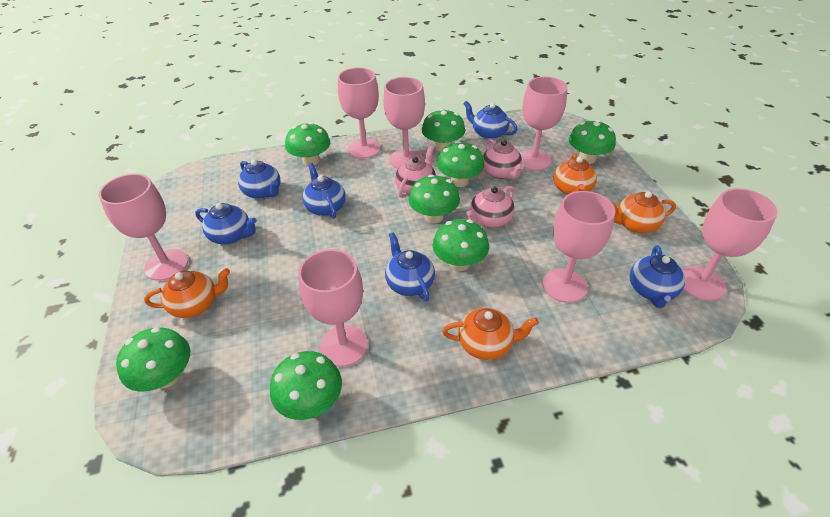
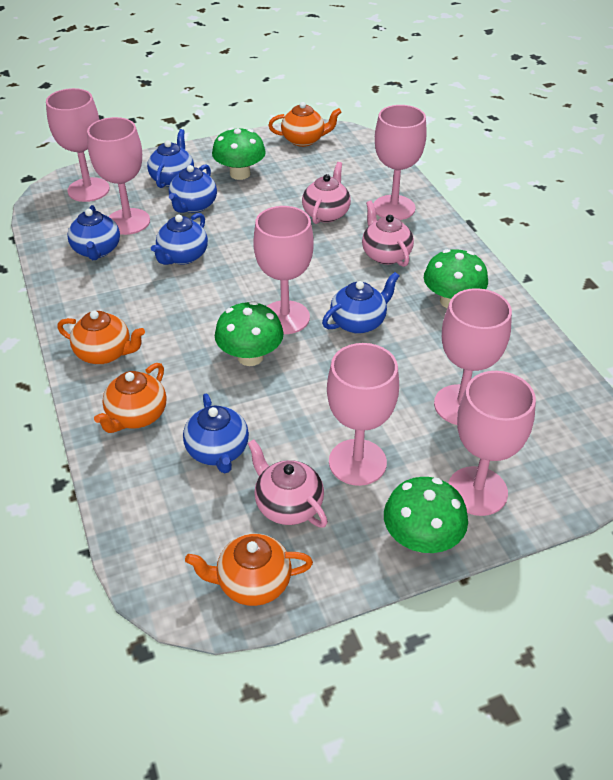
green mushroom: [116,327,190,392] [270,351,342,420] [285,122,330,166] [409,174,460,223] [422,109,465,152] [433,219,489,271] [437,141,484,187] [569,120,616,164] = 8 -> [212,127,266,180] [215,301,284,366] [384,477,468,553] [424,249,488,308] = 4

